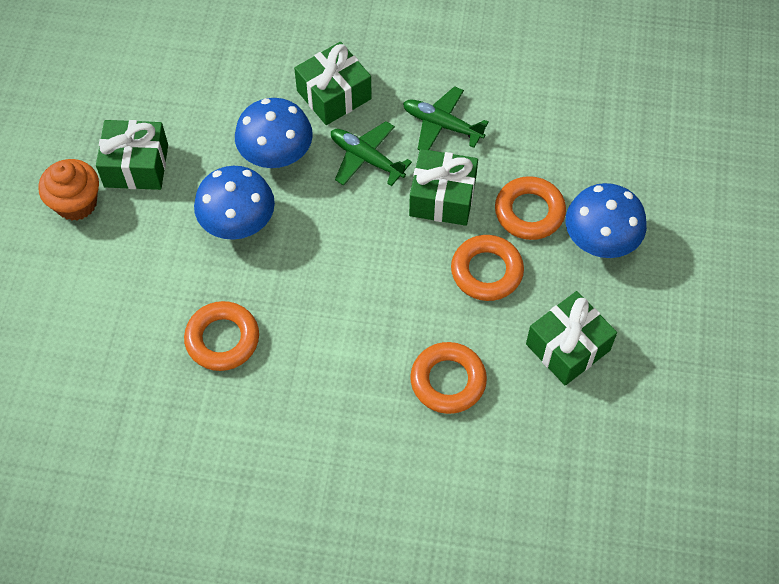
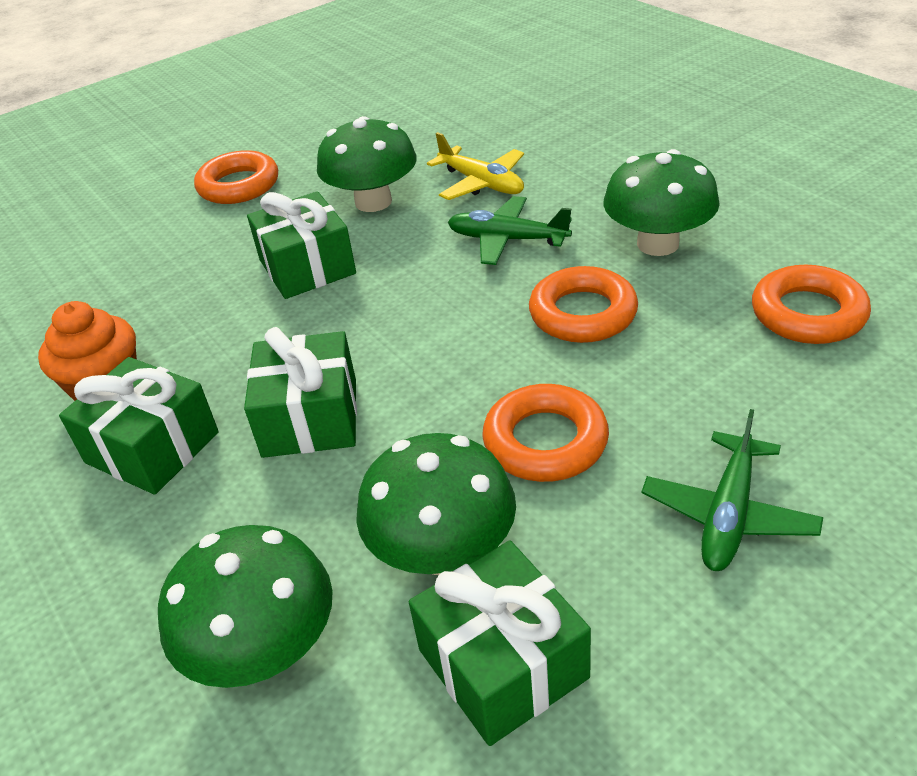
blue mushroom: [194,166,275,240] [235,98,313,168] [566,183,647,258] = 3 -> none = 0
green mushroom: none = 0 -> [158,525,333,688] [317,116,417,212] [356,433,516,575] [604,149,720,256] = 4
yellow plane: none = 0 -> [427,132,524,200] = 1

